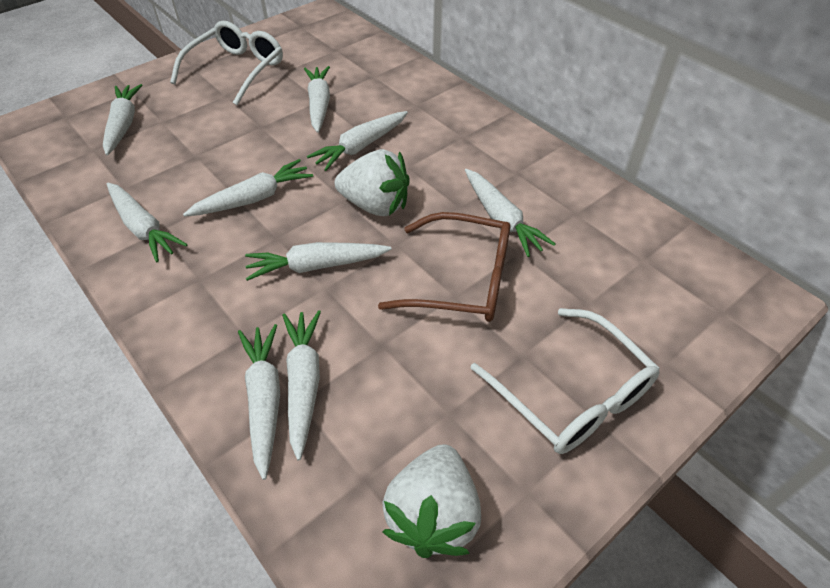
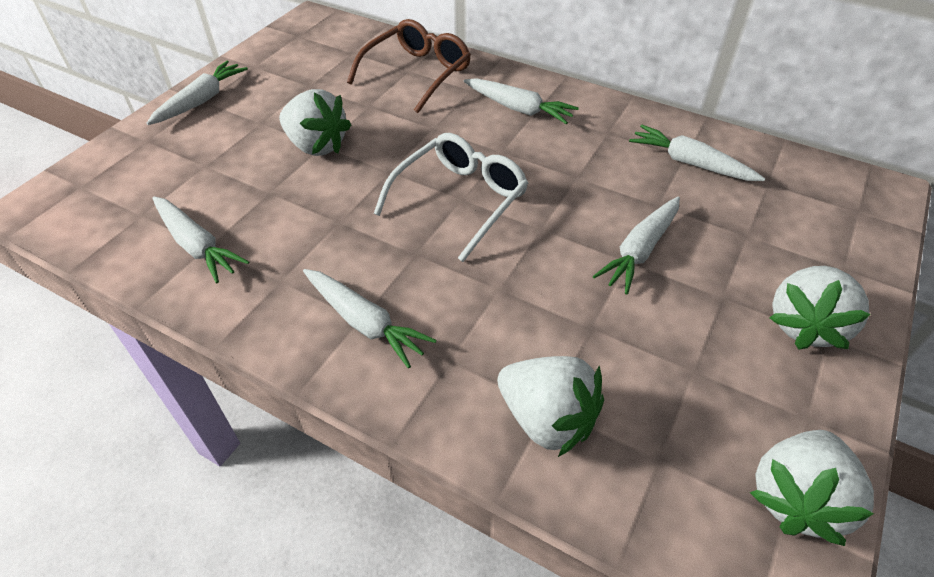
white carrot: [103,84,142,155] [107,183,188,262] [183,159,313,217] [238,324,280,480] [245,242,391,281] [282,310,321,460] [304,66,330,133] [307,111,408,171] [465,169,555,257] = 9 -> [146,61,248,125] [152,196,249,283] [303,269,437,368] [464,78,579,124] [593,197,680,294] [629,125,765,181] = 6
white glasses: [170,21,283,105] [470,308,660,454] = 2 -> [374,133,528,262] = 1
white strawberry: [334,149,410,216] [382,444,481,558] = 2 -> [279,89,351,156] [497,356,604,457] [750,430,874,546] [769,266,871,350] = 4

